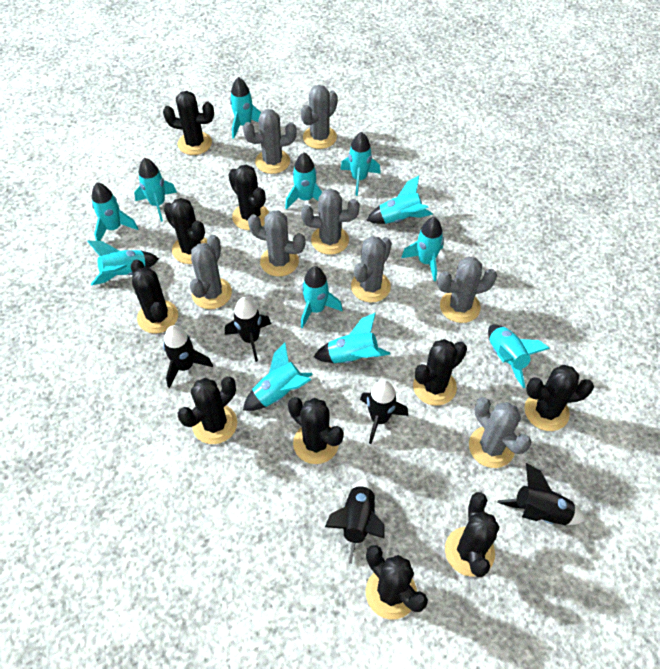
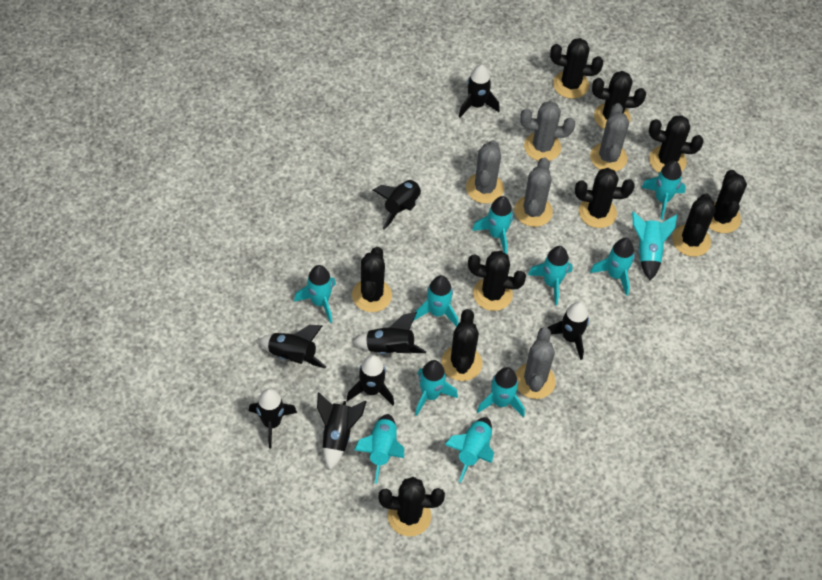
black rocket: [163,325,213,388] [225,297,271,362] [325,479,384,564] [360,380,408,444] [498,463,586,525] = 5 -> [249,388,297,448] [259,325,326,369] [317,392,367,470] [346,355,394,405] [353,312,426,354] [373,179,422,230] [459,65,500,118] [548,302,589,360] = 8
grey cactus: [190,235,232,309] [243,109,297,174] [248,211,306,277] [301,85,337,149] [301,188,359,255] [351,236,391,303] [437,257,497,323] [469,397,532,468] = 8 -> [466,140,504,204] [514,157,553,227] [516,327,556,399] [520,101,575,161] [590,103,629,172] = 5
turquoise rocket: [87,241,159,286] [92,183,138,241] [134,158,177,222] [230,77,261,139] [243,342,313,411] [285,152,322,209] [301,266,343,328] [314,313,390,363] [340,132,381,196] [366,176,433,224] [401,217,444,281] [488,325,550,388] = 12 -> [294,265,336,323] [354,414,404,484] [414,275,459,327] [415,360,458,416] [445,417,494,483] [472,196,514,254] [477,367,525,417] [528,246,573,305] [590,238,635,296] [632,211,677,281] [641,161,686,220] = 11

